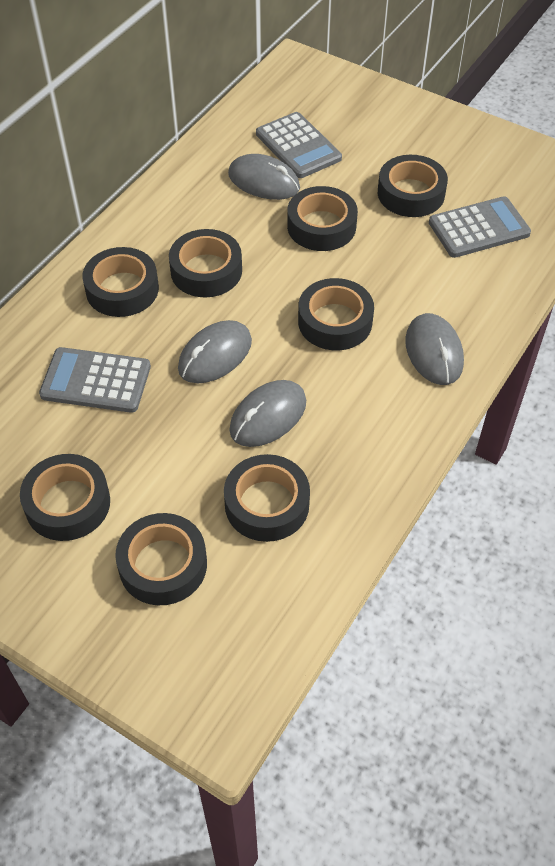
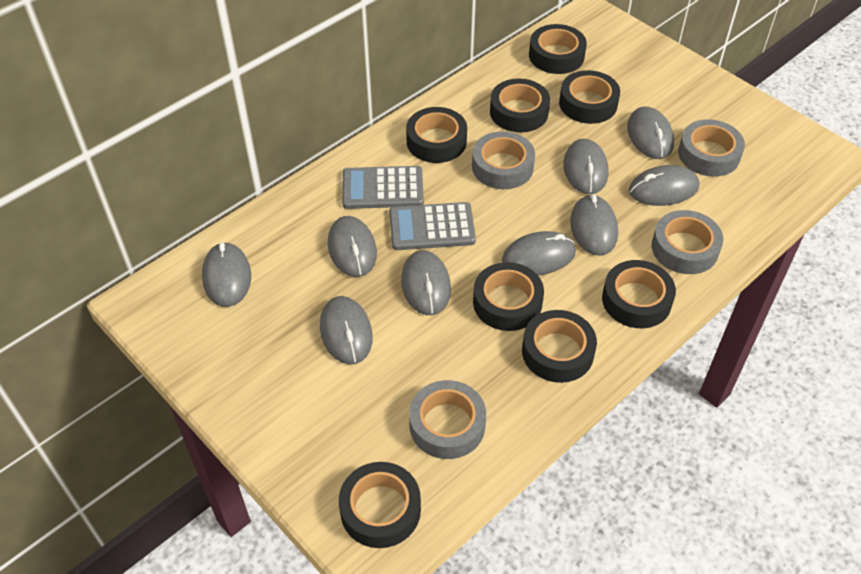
grey calculator: [39,347,151,413] [256,112,342,178] [429,196,531,258] = 3 -> [342,166,424,209] [389,202,476,250] = 2
grey mouse: [178,320,252,383] [228,154,300,200] [229,380,306,447] [405,313,464,385] = 4 -> [202,242,251,307] [320,296,373,365] [328,216,377,277] [401,250,451,315] [502,231,576,276] [563,139,609,194] [570,194,618,256] [627,107,674,159] [629,165,699,206] = 9
grey tape: none = 0 -> [409,380,486,459] [472,131,535,189] [652,210,723,274] [678,119,745,177] = 4

